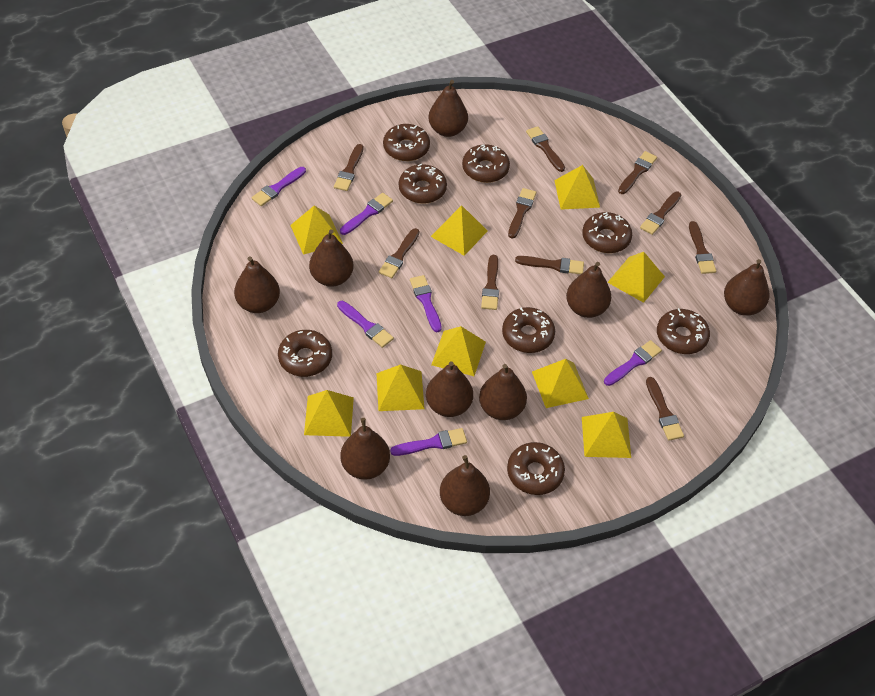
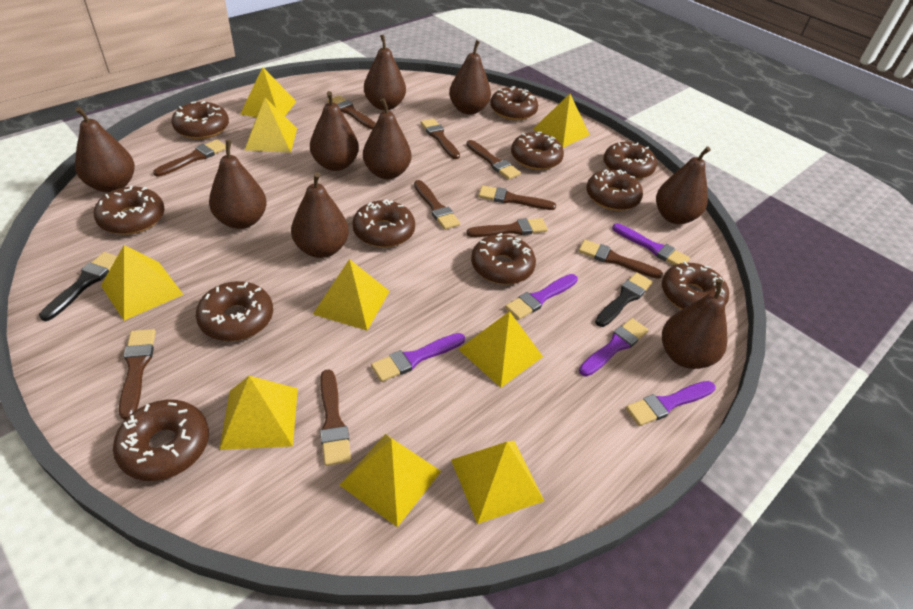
black brush: none = 0 -> [39,252,117,321] [595,272,653,327] = 2
brown donut: [278,330,332,377] [383,124,430,161] [399,164,447,204] [462,144,510,183] [502,307,555,353] [507,442,565,495] [582,212,632,253] [657,308,710,354] = 8 -> [94,186,165,235] [113,399,209,481] [172,101,229,139] [196,281,273,341] [352,199,415,248] [471,233,536,284] [490,86,538,120] [511,132,564,170] [586,169,643,211] [603,142,657,179] [662,261,729,309] = 11
purple brush: [252,167,306,206] [337,301,394,348] [340,193,393,235] [390,428,467,456] [410,275,442,332] [604,340,662,386] = 6 -> [371,333,465,382] [505,274,578,320] [579,318,648,376] [612,223,690,265] [626,381,716,426] = 5

